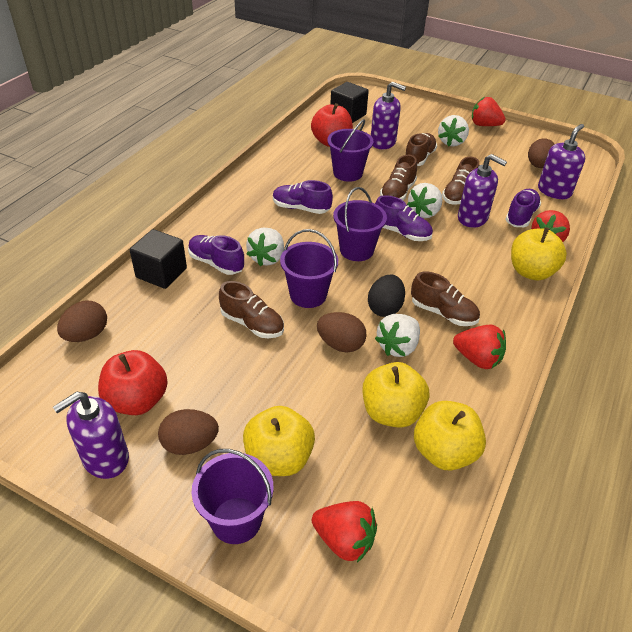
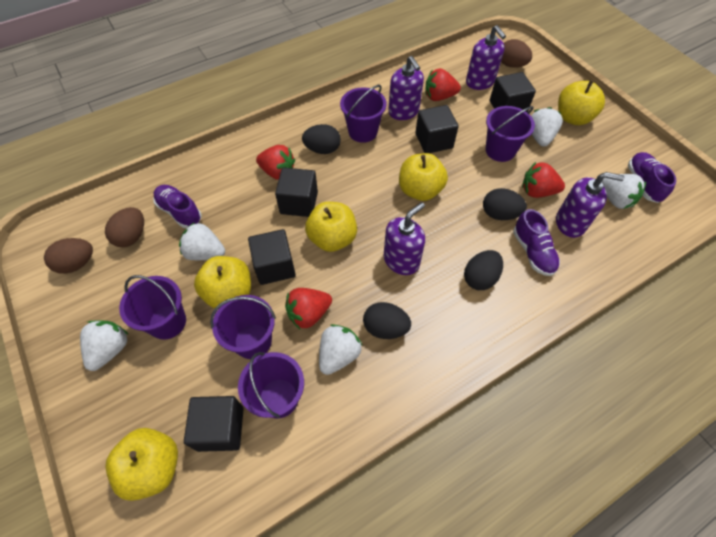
black cube: [130,229,187,289] [330,82,369,123] = 2 -> [184,396,244,452] [248,229,296,285] [275,168,318,217] [415,105,459,153] [490,72,536,112] = 5
black egg: [368,275,405,317] = 1 -> [302,124,341,154] [363,302,411,339] [464,250,503,290] [483,188,527,220] = 4
brown egg: [57,301,107,342] [158,409,219,455] [317,312,367,353] [528,138,555,168] = 4 -> [44,238,93,274] [105,207,144,247] [501,39,532,68] = 3
brown shoe: [219,281,284,338] [380,155,417,201] [405,133,437,166] [411,272,480,326] [442,157,479,205] = 5 -> none = 0
purple bucket: [192,449,274,544] [280,229,338,308] [327,119,374,182] [333,187,387,261] = 4 -> [119,275,186,340] [210,295,276,359] [238,352,304,418] [340,85,386,143] [486,106,535,162] = 5
purple shoe: [188,235,244,275] [273,180,333,214] [375,195,433,241] [505,189,541,227] = 4 -> [153,185,202,228] [513,209,560,276] [628,152,676,203] = 3
red apple: [98,350,168,415] [311,103,353,147] = 2 -> none = 0
white strawberry: [246,228,284,266] [375,314,420,357] [407,183,443,218] [438,115,469,146] = 4 -> [80,320,129,371] [179,222,225,260] [319,324,363,375] [531,107,563,147] [602,174,646,209] = 5
yellow apple: [243,406,315,476] [363,362,429,428] [414,401,486,470] [511,227,567,280] = 4 -> [105,428,178,501] [194,256,251,309] [305,202,357,252] [399,153,448,201] [558,80,605,125] = 5

